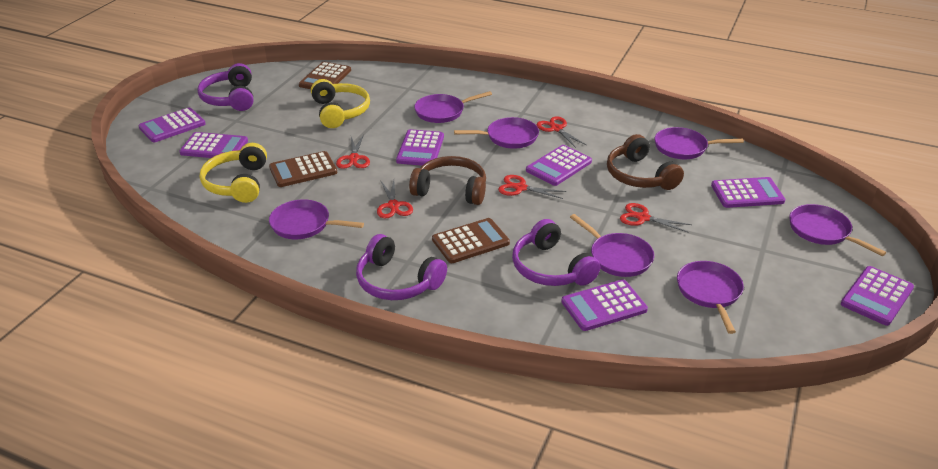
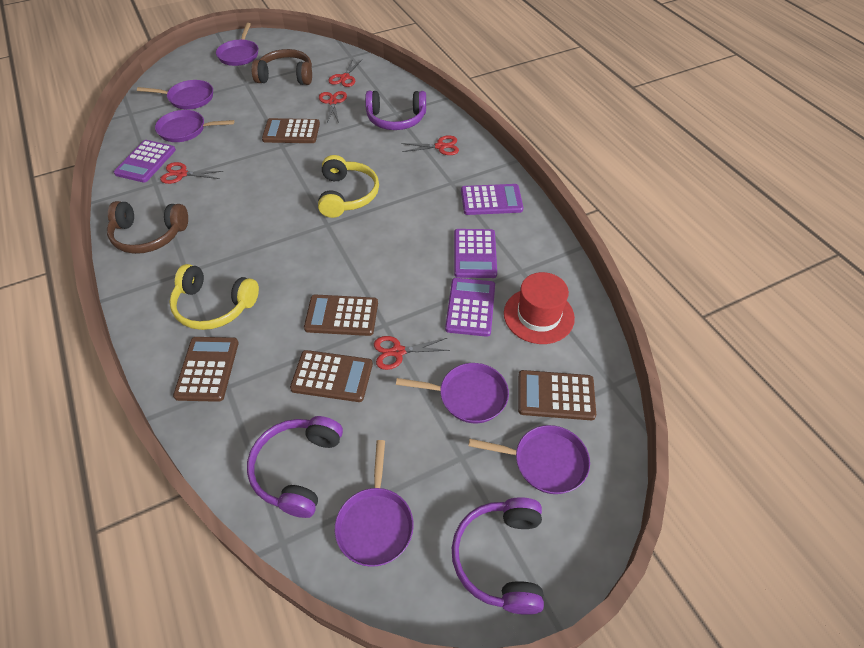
brown calculator: [269,151,337,187] [299,62,351,89] [432,218,510,263] = 3 -> [173,337,239,402] [262,118,320,143] [290,350,373,402] [304,294,378,336] [518,370,596,420] = 5
purple calculator: [138,107,206,142] [179,132,248,158] [396,129,444,166] [526,145,592,186] [561,279,648,331] [711,177,785,208] [841,266,914,326] = 7 -> [114,140,176,183] [445,278,495,337] [454,229,497,278] [461,184,524,215] = 4
purple pan: [269,199,364,239] [414,91,492,123] [454,117,539,149] [570,214,654,277] [655,127,744,159] [677,261,744,334] [789,204,886,256] = 7 -> [137,80,213,110] [155,110,234,142] [216,23,258,66] [335,440,414,567] [396,363,509,423] [468,425,590,494] = 6
red hat: none = 0 -> [504,272,575,344] = 1

